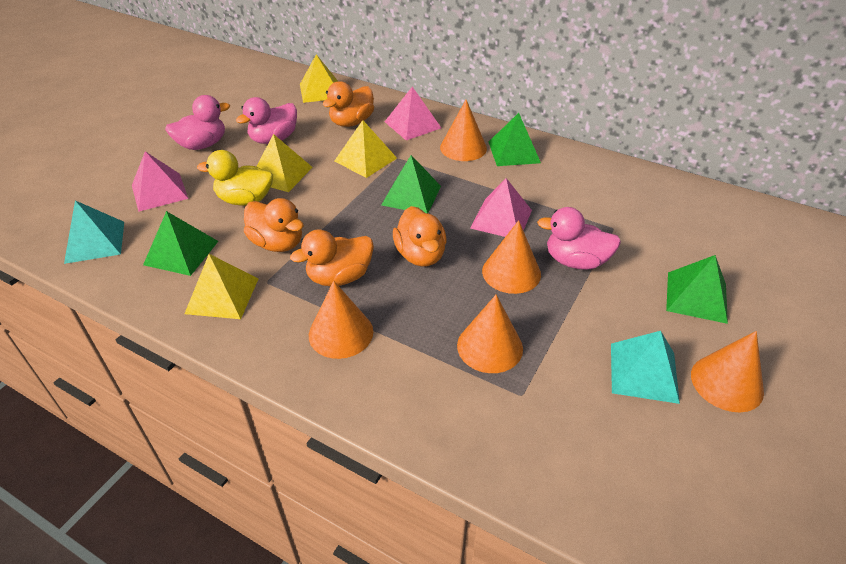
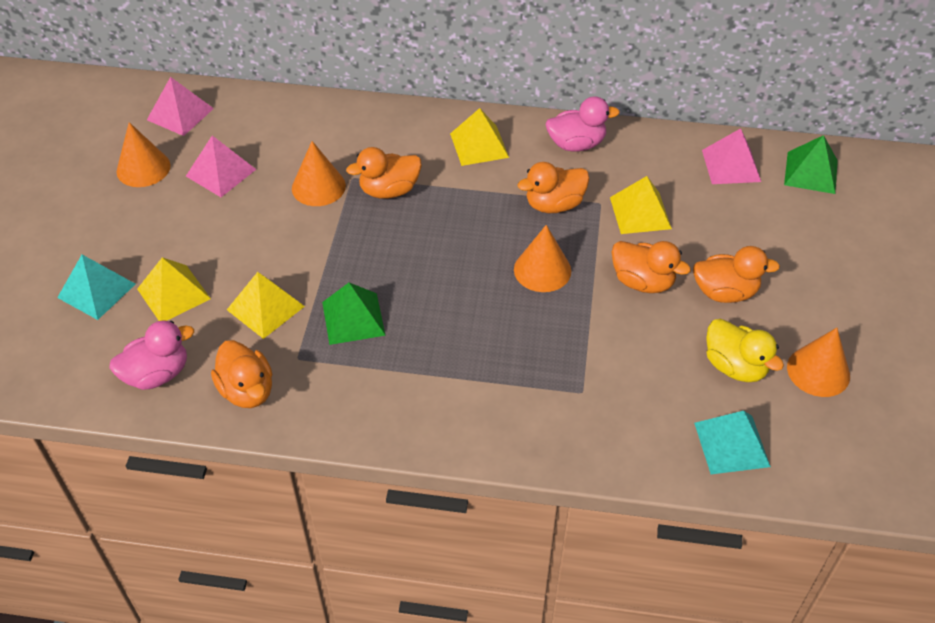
green pyramid: [143,211,218,276] [381,155,441,213] [489,113,541,166] [666,255,728,324] = 4 -> [322,283,386,345] [784,135,838,194] = 2
orange cone: [309,281,373,359] [440,100,487,161] [457,295,523,373] [482,220,541,294] [691,331,764,412] = 5 -> [116,122,170,187] [292,141,346,206] [514,225,571,292] [787,328,850,397] = 4
orange duck: [244,198,304,252] [290,230,374,286] [323,81,374,127] [393,206,447,267] = 4 -> [211,340,272,408] [346,147,422,199] [517,162,589,213] [612,241,691,293] [693,246,780,303] = 5
pink duck: [165,95,230,150] [236,97,297,144] [537,207,621,270] = 3 -> [109,321,194,390] [546,96,620,152] = 2

